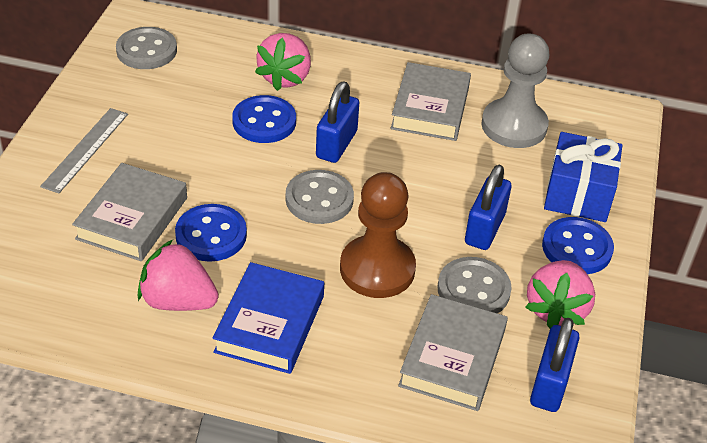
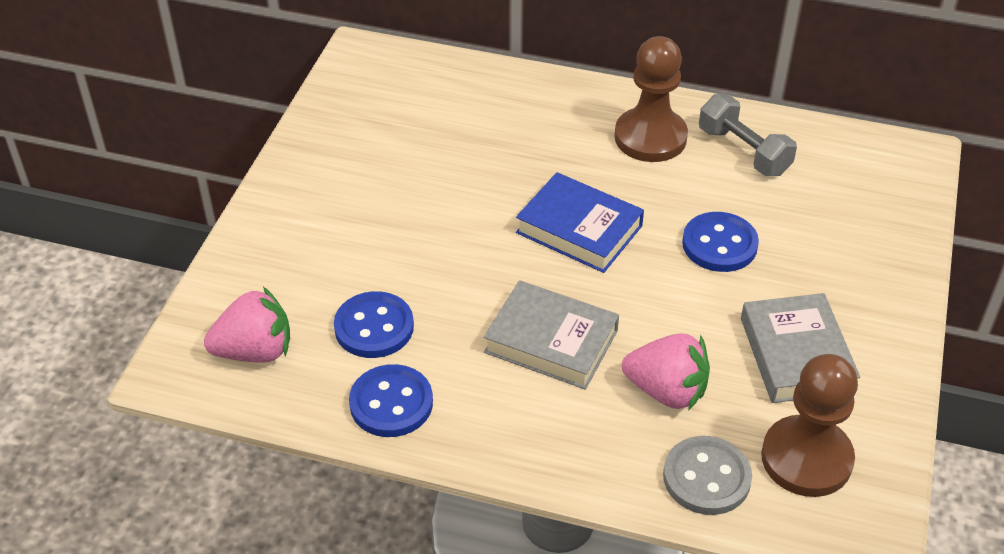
blue gift: [544,132,622,222] = 1 -> none = 0
blue padlock: [316,82,359,163] [465,165,511,250] [530,318,579,412] = 3 -> none = 0
brown pawn: [340,172,416,298] = 1 -> [614,36,688,162] [761,354,858,497] = 2
grey book: [72,163,187,261] [391,62,471,141] [398,294,508,411] = 3 -> [484,280,619,390] [741,293,860,403] = 2
grey button: [116,27,177,69] [286,170,354,224] [438,257,512,314] = 3 -> [663,436,752,515] = 1
grey dumbbell: none = 0 -> [699,94,797,176] = 1
grey pawn: [481,33,549,148] = 1 -> none = 0
grey ruler: [40,108,128,194] = 1 -> none = 0
pink strawberry: [138,240,219,311] [255,33,311,91] [525,260,595,329] = 3 -> [204,287,290,363] [622,334,710,411] = 2

